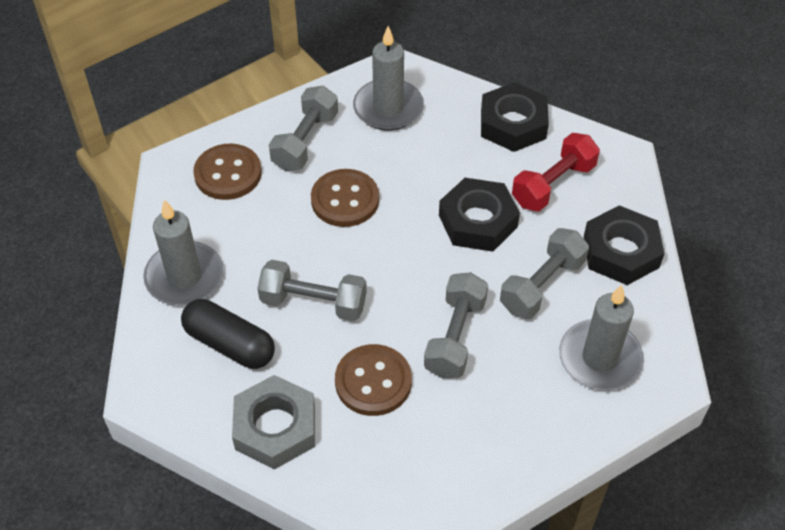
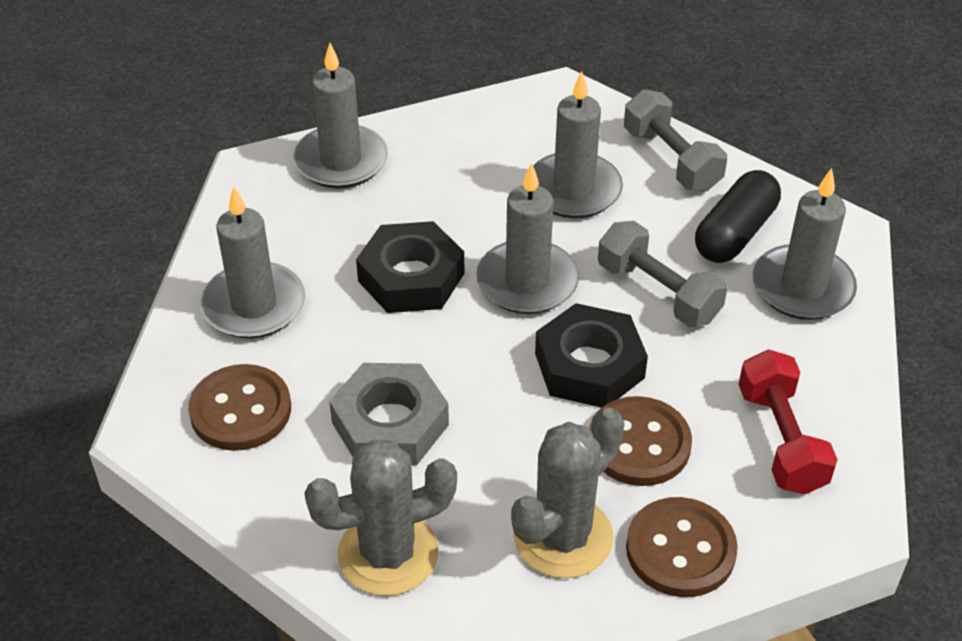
black nut: [439,178,520,252] [481,82,549,152] [584,205,665,285] = 3 -> [356,221,464,313] [535,303,648,408] = 2
grey cactus: none = 0 -> [304,440,457,596] [511,408,625,578] = 2
grey candle: [143,200,224,305] [353,26,424,131] [559,285,644,391] = 3 -> [200,186,305,339] [293,43,388,189] [476,162,579,314] [533,71,623,218] [753,168,857,320] = 5
grey dumbbell: [257,260,367,321] [269,86,338,171] [424,272,488,378] [500,228,589,319] = 4 -> [598,221,727,327] [624,89,727,192] = 2

